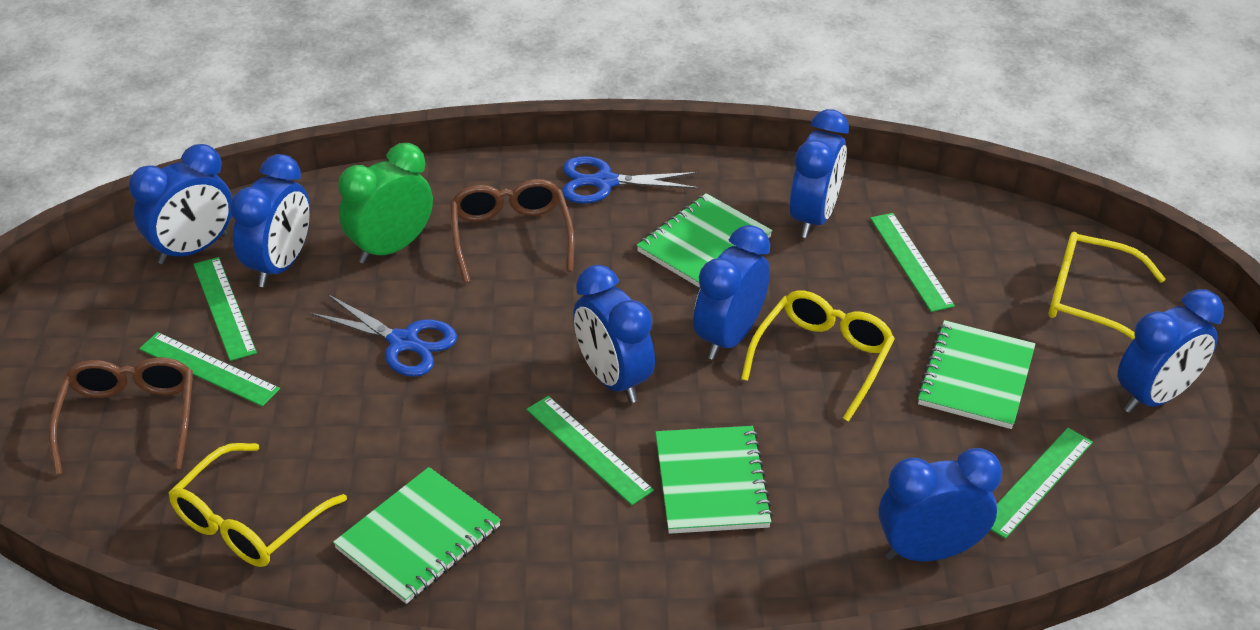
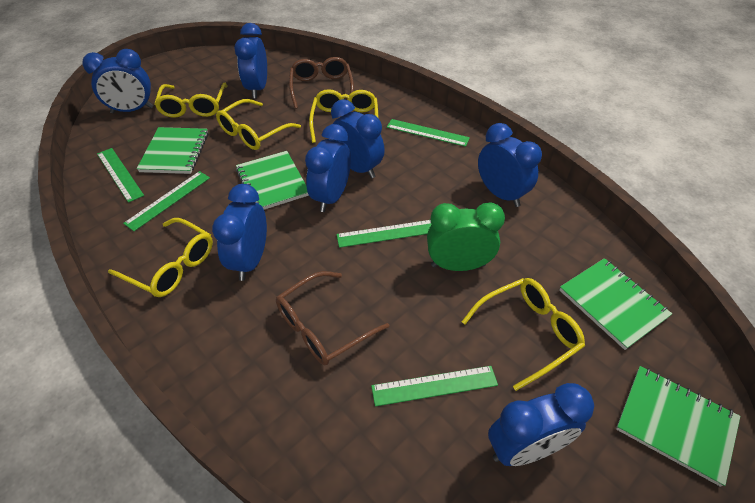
blue scissors: [310,294,457,377] [562,156,699,204] = 2 -> none = 0
yellow glasses: [169,443,347,567] [741,290,895,422] [1048,232,1166,340] = 3 -> [108,218,213,297] [154,83,227,118] [216,99,301,150] [309,89,378,143] [462,278,585,391] = 5

